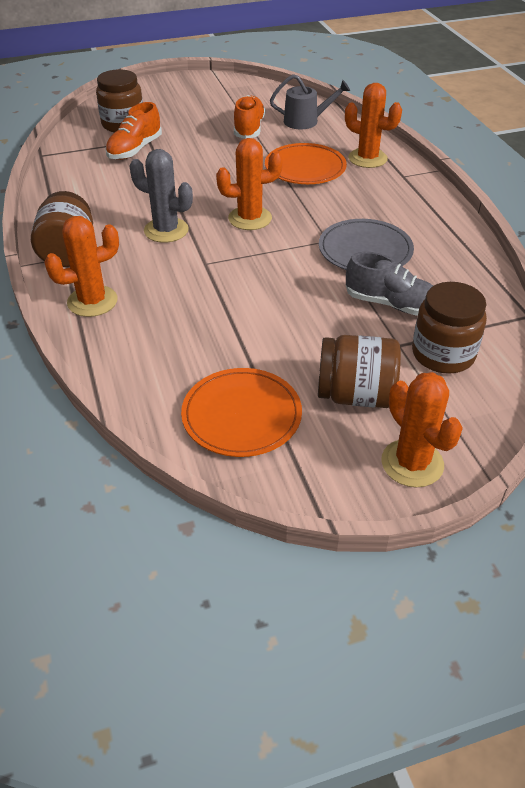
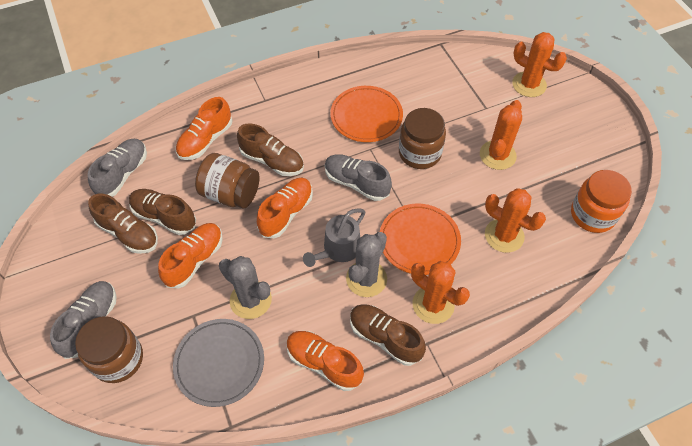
brown jar: [31,191,93,267] [96,69,143,133] [318,335,401,408] [412,282,487,374] = 4 -> [75,316,143,383] [195,153,260,209] [399,108,446,169] = 3
brown shoe: none = 0 -> [88,194,158,254] [129,189,196,235] [237,123,304,176] [350,304,426,366] = 4
grey cactus: [130,149,193,243] = 1 -> [219,256,272,319] [346,232,387,297] = 2
grey shoe: [346,252,433,316] = 1 -> [50,281,116,359] [88,139,147,197] [325,154,392,201] = 3
orange jar: none = 0 -> [571,170,632,233] = 1
orange shoe: [105,102,162,160] [234,95,265,139] = 2 -> [158,223,223,288] [176,97,233,160] [257,178,313,238] [287,331,364,391] = 4

